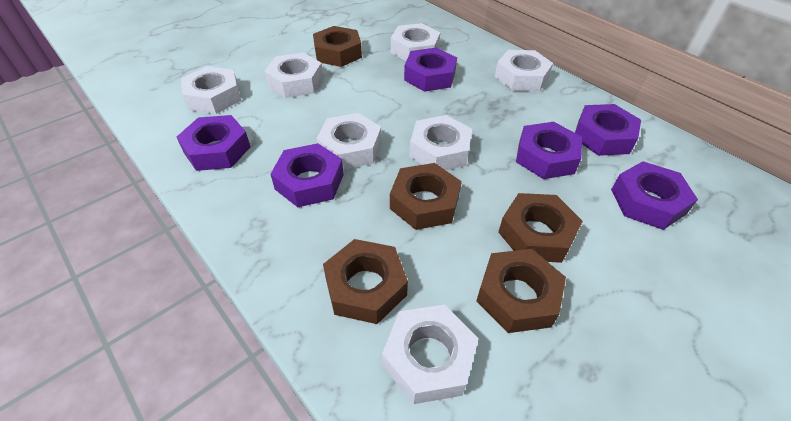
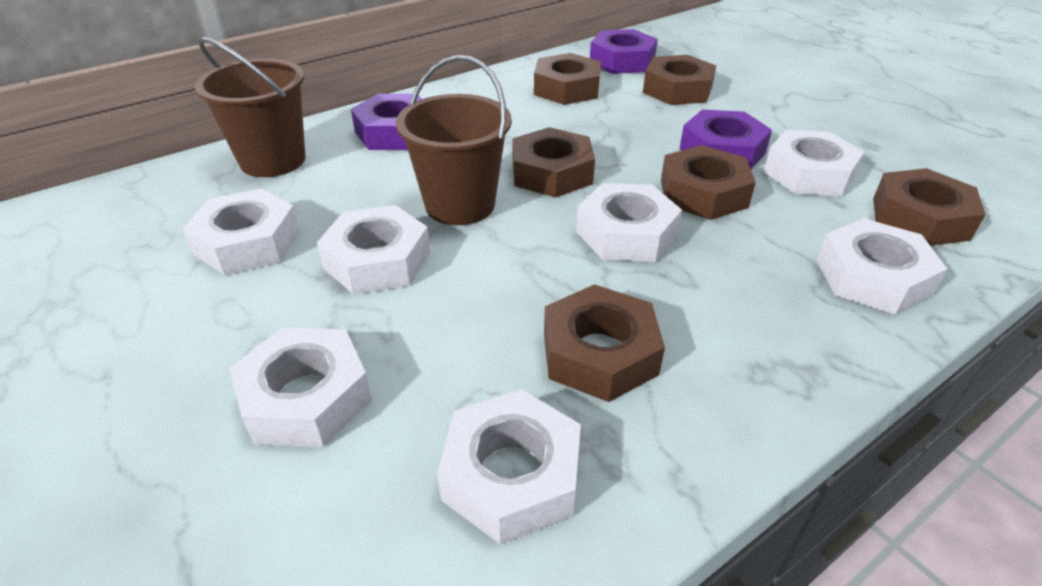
brown bucket: none = 0 -> [195,37,305,177] [396,55,512,225] = 2
brown nut: [313,26,362,67] [323,239,408,324] [390,163,462,230] [476,249,566,333] [498,193,583,263] = 5 -> [512,127,595,197] [534,53,601,105] [544,284,665,402] [643,55,716,105] [661,145,756,220] [873,168,986,246] = 6
purple nut: [177,115,250,171] [271,143,344,207] [404,48,457,92] [516,122,582,179] [575,104,641,156] [611,161,698,230] = 6 -> [351,94,422,150] [590,29,658,74] [680,110,772,169] = 3

